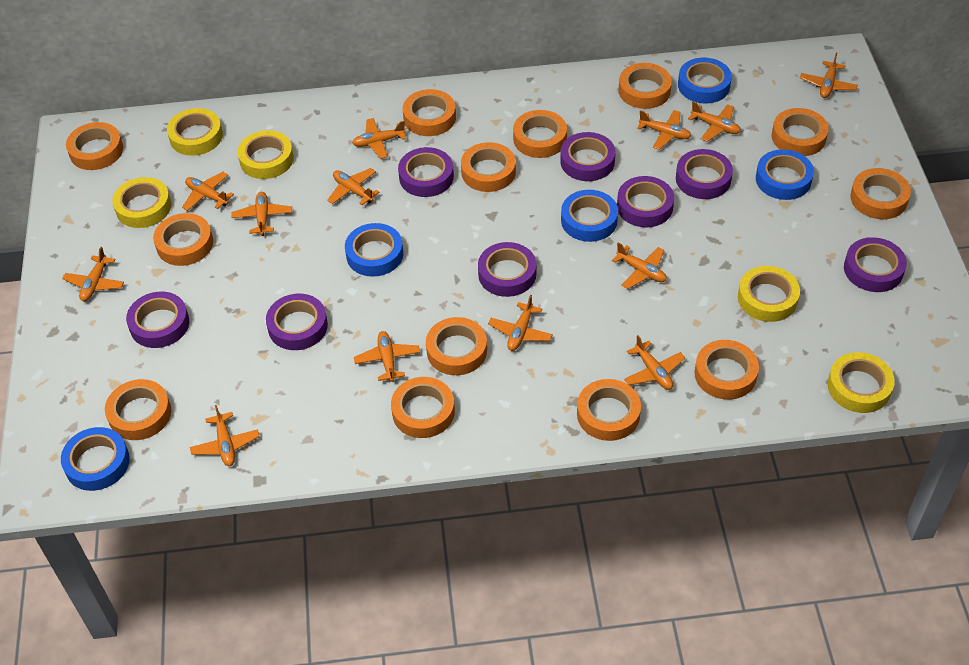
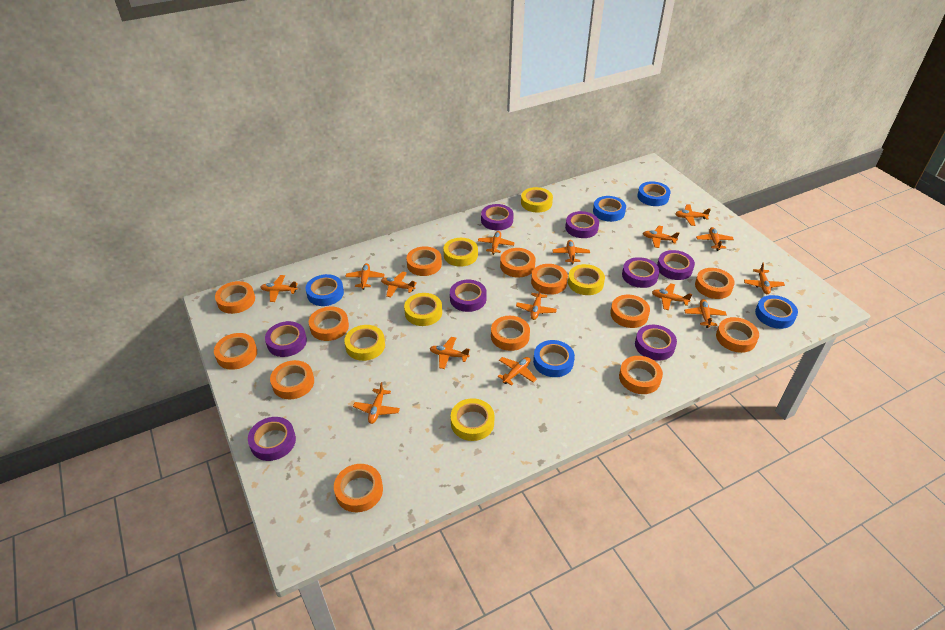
orange plane: [62,247,124,301] [182,172,234,211] [190,405,260,466] [231,192,292,236] [327,168,379,205] [352,118,406,159] [354,331,420,382] [488,295,553,351] [612,242,667,289] [624,335,685,390] [637,110,691,150] [688,102,741,142] [800,53,858,98] = 13 -> [261,275,298,302] [345,263,385,290] [353,382,400,424] [381,271,417,298] [430,337,470,369] [478,231,514,255] [498,357,537,386] [516,287,557,320] [553,240,590,265] [643,226,679,248] [652,283,692,310] [675,204,711,226] [684,299,727,328] [696,227,734,251] [744,263,785,294] = 15
yellow tape: [112,177,171,228] [167,108,223,156] [237,130,294,179] [738,266,800,322] [827,352,895,413] = 5 -> [344,325,385,361] [404,293,442,326] [443,238,478,267] [451,398,495,441] [521,187,553,212] [568,264,605,295] = 6

